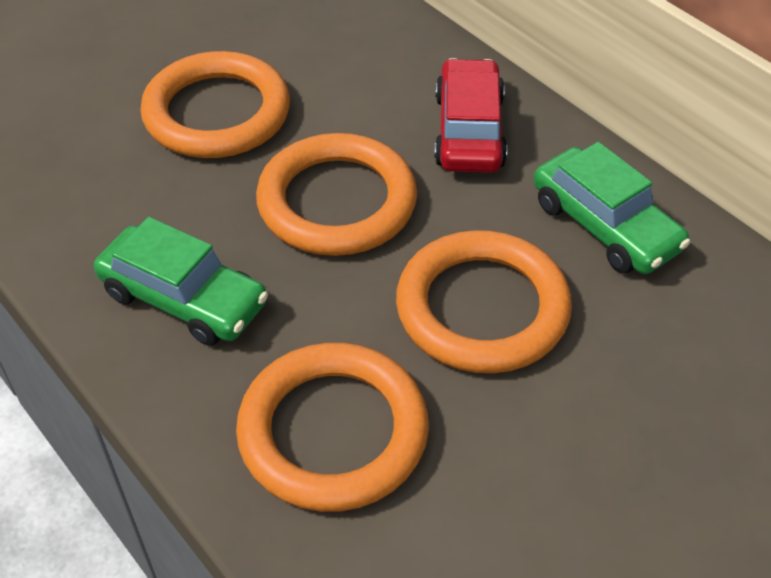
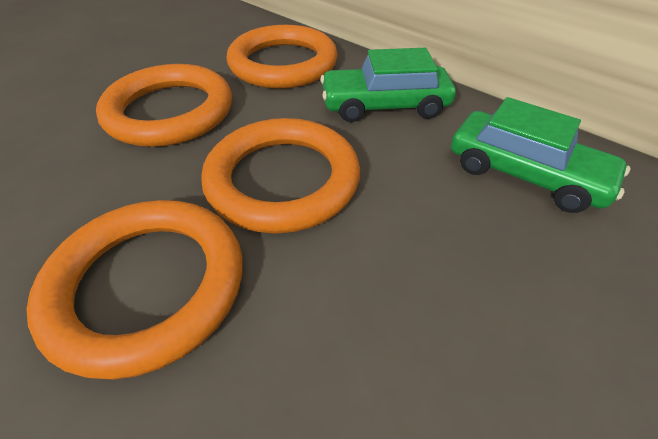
red car: [434,58,507,173] = 1 -> none = 0

